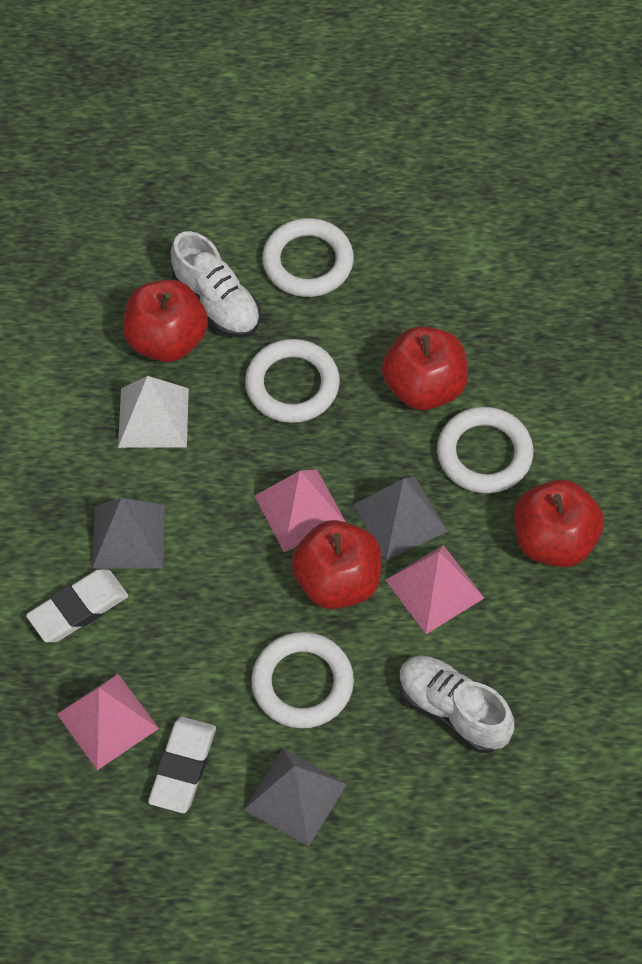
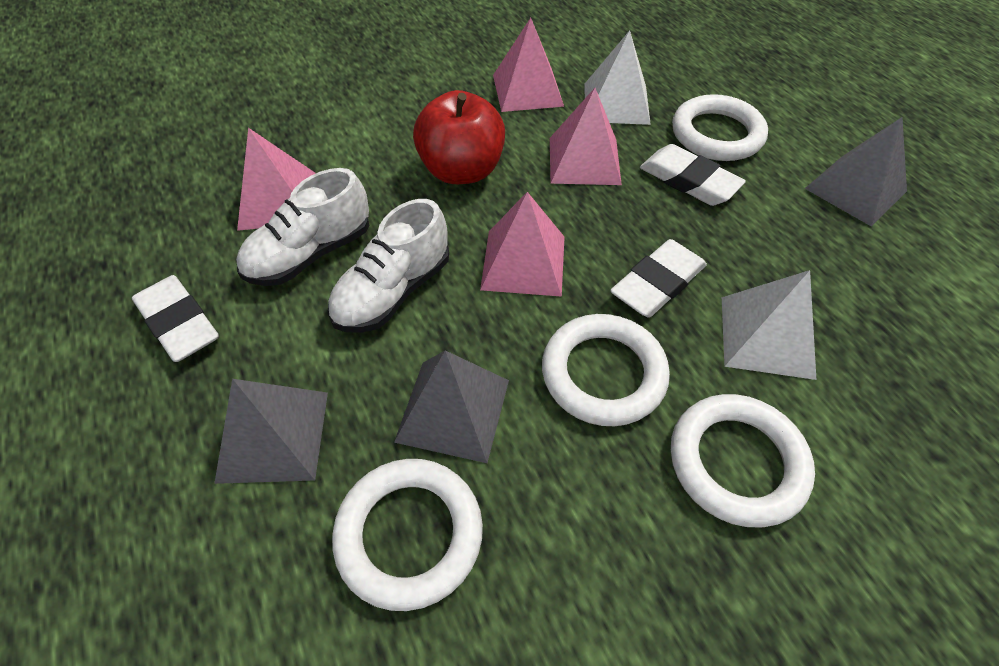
pink pyramid: [57,674,159,770] [255,469,346,552] [386,545,484,634] = 3 -> [237,128,316,231] [480,192,565,297] [493,18,564,112] [550,88,622,185] = 4
red apple: [123,279,208,362] [291,520,382,609] [382,326,468,410] [514,480,604,567] = 4 -> [413,90,505,184] = 1
white eraser: [26,569,128,642] [148,717,216,813] = 2 -> [132,275,219,362] [610,239,707,318] [640,144,746,206] = 3
white pyramid: [118,376,189,448] = 1 -> [584,30,651,125] [722,270,817,380] = 2

